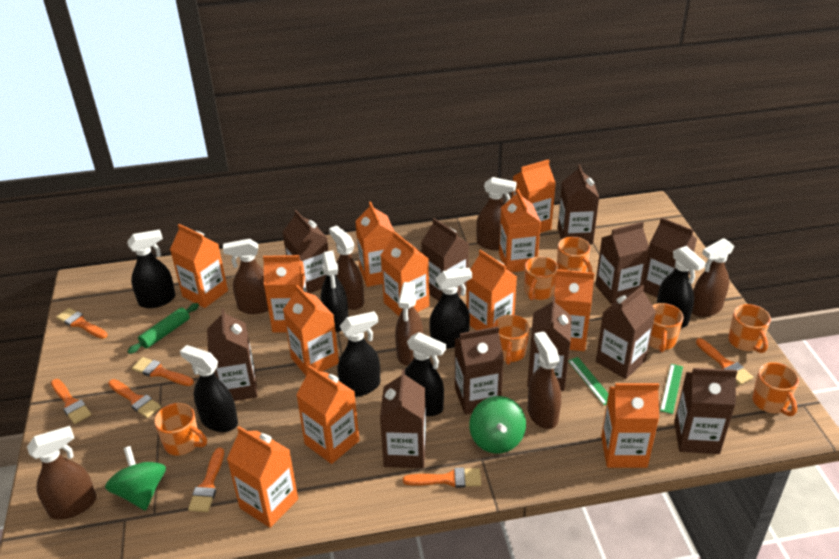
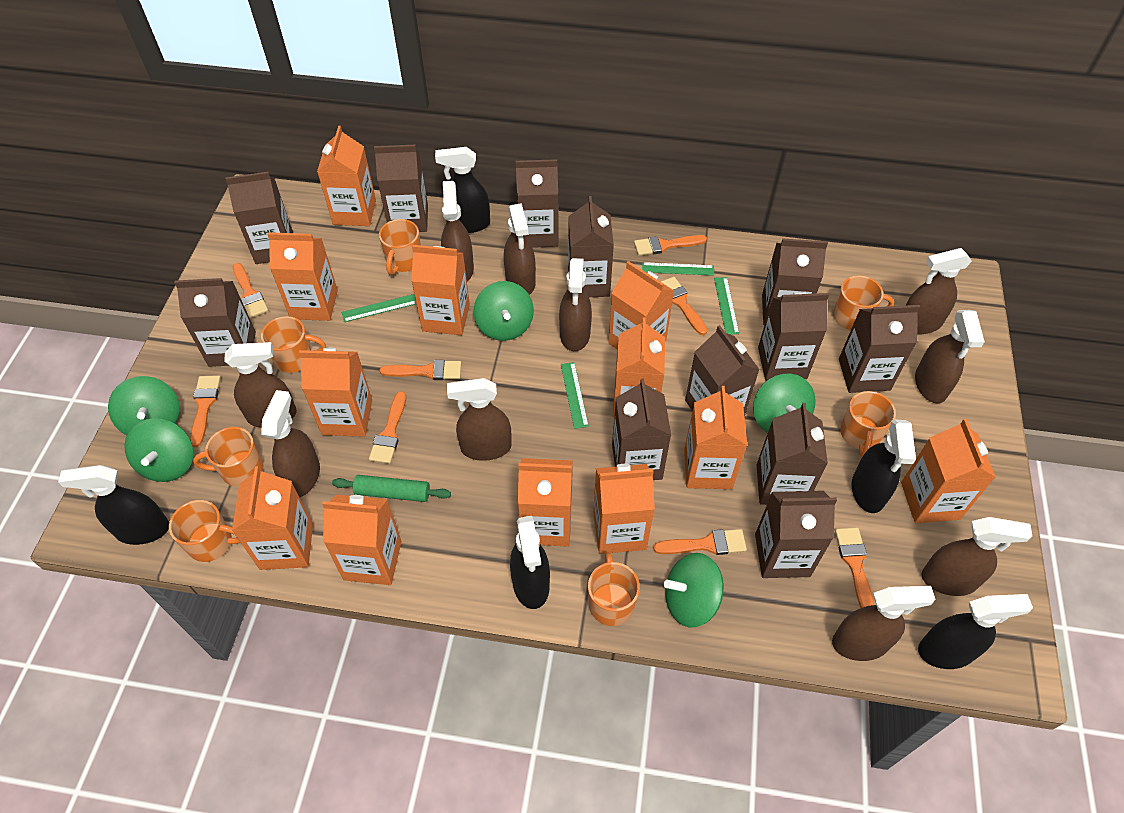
black spray bottle: [127,230,175,308] [180,345,238,432] [321,251,348,332] [337,311,380,397] [405,332,446,416] [429,268,472,349] [657,246,706,328] = 7 -> [58,465,169,545] [435,147,490,233] [510,516,550,609] [852,419,916,513] [918,594,1033,669] = 5
brown carton: [207,308,258,401] [283,210,328,293] [380,369,426,468] [421,218,469,301] [455,326,504,414] [527,297,572,391] [558,165,599,244] [595,222,649,305] [596,285,656,379] [643,217,697,298] [674,368,737,454] = 11 -> [174,278,256,367] [225,172,293,264] [374,145,428,232] [516,159,559,248] [568,196,614,297] [612,378,671,480] [685,325,760,417] [755,491,837,578] [757,403,828,505] [758,292,829,381] [762,239,828,325] [839,305,920,393] = 12
brown spray bottle: [27,426,96,519] [223,239,269,314] [329,226,364,310] [395,282,423,365] [476,177,517,250] [528,331,561,429] [692,238,734,317] = 7 -> [224,342,297,428] [261,390,320,497] [441,181,474,281] [447,378,512,461] [504,203,536,295] [559,258,592,351] [832,586,935,661] [905,248,972,334] [915,310,985,404] [921,517,1032,596] = 10
green ruler: [568,357,608,405] [660,364,683,414] = 2 -> [342,294,416,322] [561,362,589,429] [642,262,714,276] [714,277,739,335] = 4
green spinning top: [105,446,166,511] [469,396,526,454] = 2 -> [108,376,180,435] [124,418,193,482] [474,281,534,341] [664,553,724,627] [753,374,816,433] = 5
orange brush: [51,379,91,424] [56,308,108,339] [108,379,161,418] [132,357,194,386] [188,448,224,512] [403,468,481,488] [696,338,753,385] = 7 -> [190,375,221,447] [233,263,268,318] [369,391,406,464] [380,360,461,380] [634,235,707,256] [653,529,747,555] [661,277,707,335] [835,527,874,608] = 8

